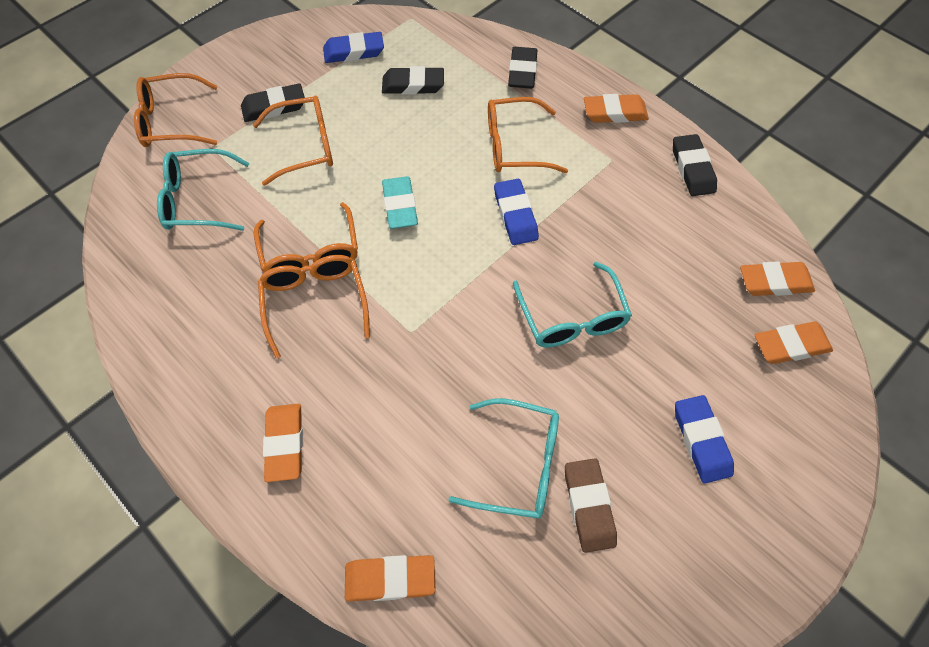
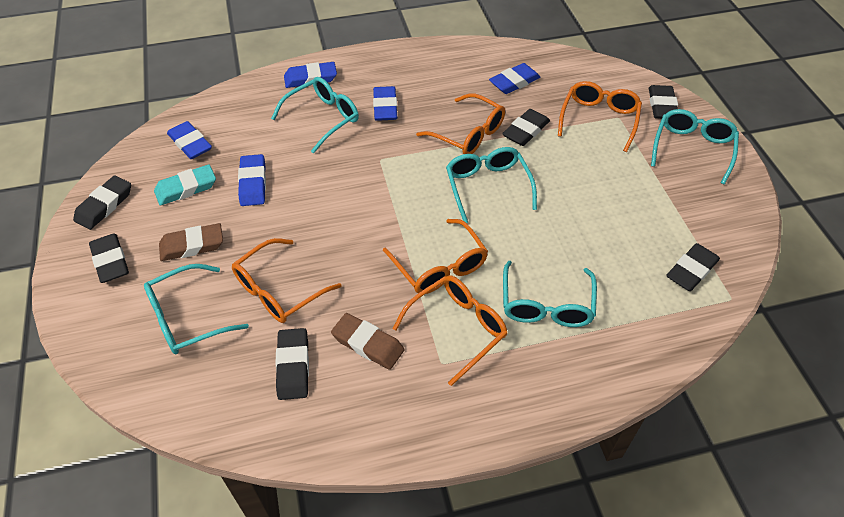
black eraser: [241,83,305,122] [382,66,444,95] [508,47,538,89] [673,134,717,196] = 4 -> [73,175,131,230] [89,233,129,283] [275,328,309,400] [502,109,550,146] [649,85,678,119] [666,243,720,291] = 6
blue eraser: [323,32,384,63] [494,179,539,245] [675,395,734,483] = 3 -> [167,121,212,159] [238,154,266,206] [284,62,337,88] [373,86,397,121] [489,63,541,94] = 5
brown eraser: [565,458,617,553] = 1 -> [159,223,223,261] [331,313,405,370] = 2
orange eraser: [263,404,303,482] [345,555,435,601] [584,94,649,123] [740,261,815,296] [755,321,833,364] = 5 -> none = 0
turquoise glasses: [157,149,249,231] [448,398,559,519] [513,262,632,348] = 3 -> [144,264,249,354] [271,77,359,153] [446,147,537,223] [503,261,597,327] [651,109,739,185] = 5

